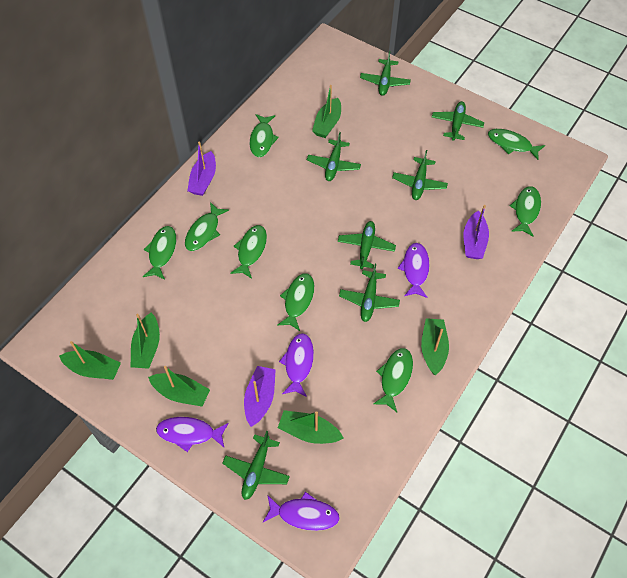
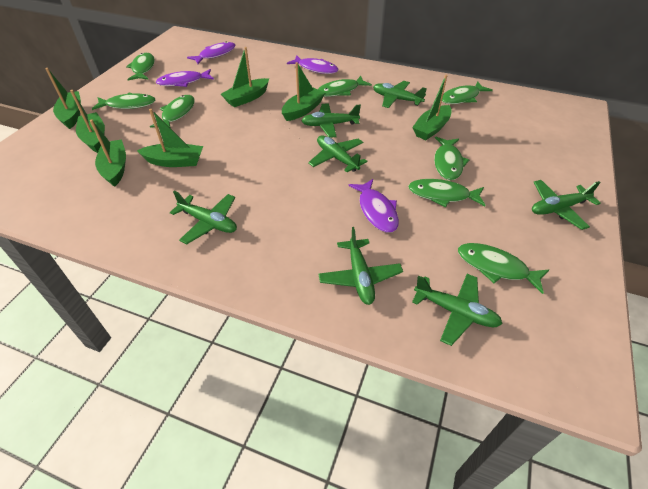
green boat: [59,341,121,380] [131,312,160,369] [148,366,210,406] [278,410,344,444] [312,85,341,138] [421,318,449,375] = 6 -> [45,68,81,129] [70,90,105,153] [90,120,126,187] [137,109,203,167] [221,47,269,107] [282,62,325,121] [412,75,452,140] = 7
purple boat: [187,142,216,196] [244,366,276,427] [463,205,489,259] = 3 -> none = 0

